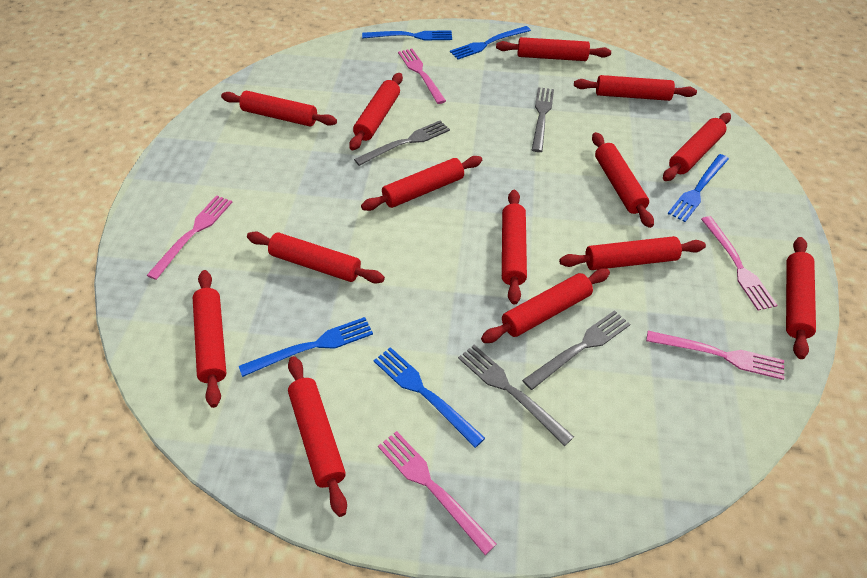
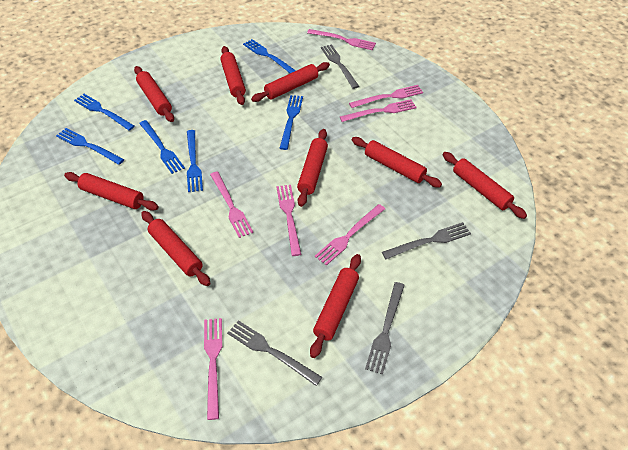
blue fork: [239,317,373,377] [362,30,452,41] [374,347,485,448] [450,26,531,60] [668,154,729,222] = 5 -> [56,128,124,165] [74,94,135,131] [139,120,185,174] [187,130,203,192] [243,39,296,73] [280,95,303,150] = 6
pink fork: [147,195,232,280] [378,431,497,555] [398,49,446,104] [646,331,784,380] [701,216,777,311] = 5 -> [204,318,222,420] [210,171,253,238] [276,185,301,256] [307,29,376,50] [315,204,385,266] [340,99,417,122] [349,85,423,108] = 7
red rolling pin: [193,270,227,408] [221,91,337,126] [247,231,385,284] [288,356,347,517] [349,73,403,150] [361,156,482,211] [481,268,610,343] [496,37,611,61] [502,190,527,305] [559,236,706,270] [574,75,697,101] [592,132,654,228] [663,113,731,181] [786,237,816,359] = 14 -> [64,172,159,211] [134,66,174,122] [141,211,211,286] [220,46,246,105] [251,62,330,102] [297,129,328,207] [310,254,361,358] [352,137,442,188] [442,152,527,219] = 9

